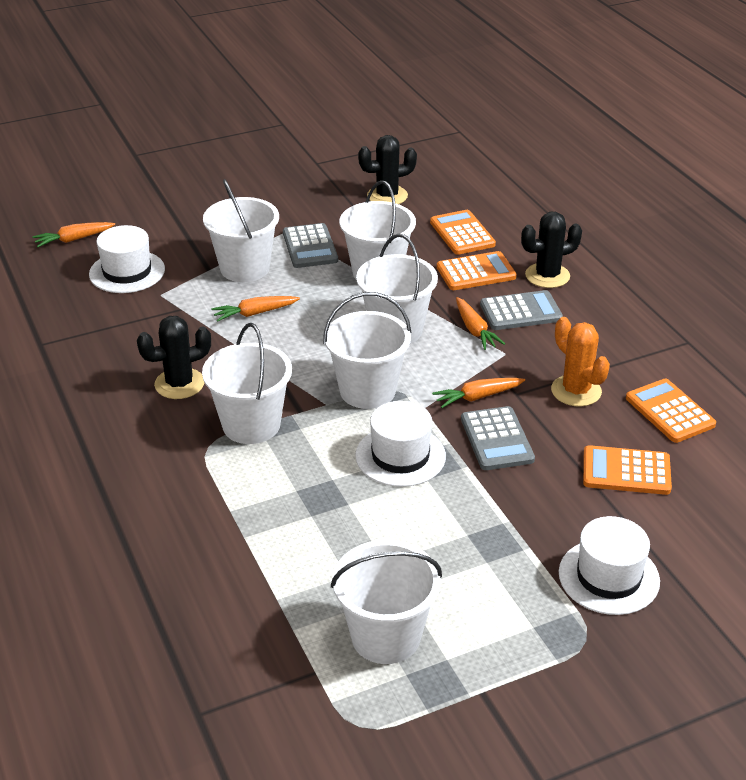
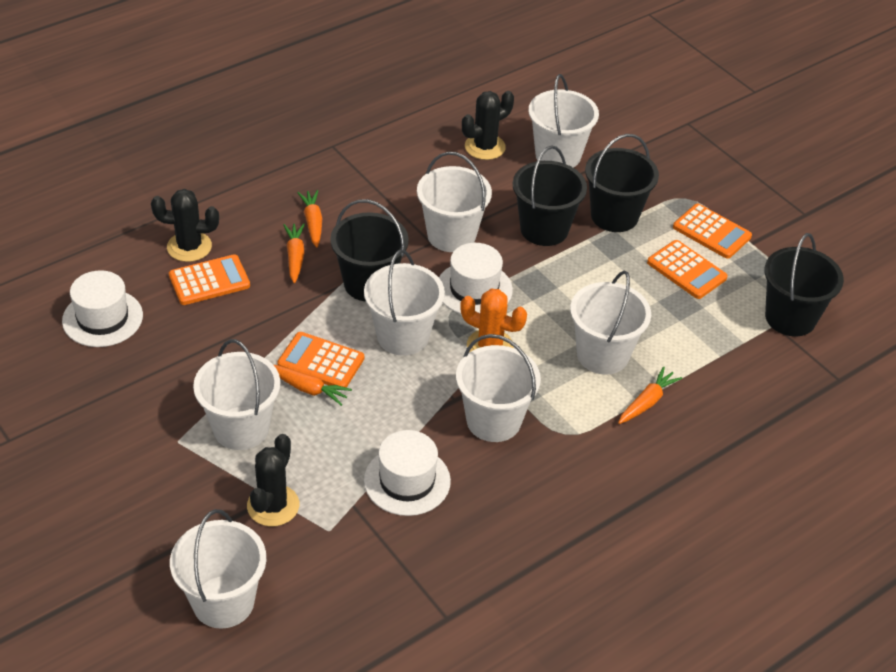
black bucket: none = 0 -> [330,199,409,302] [513,146,587,246] [585,134,659,232] [764,233,844,336] = 4
grey calculator: [283,223,338,268] [461,406,535,470] [480,290,563,330] = 3 -> none = 0
white bucket: [202,323,292,444] [203,179,279,282] [323,292,412,409] [331,540,442,664] [340,180,416,279] [356,234,438,344] = 6 -> [170,509,266,629] [193,339,280,450] [364,250,445,356] [417,152,492,252] [456,334,541,442] [529,74,599,168] [570,271,651,375] = 7

